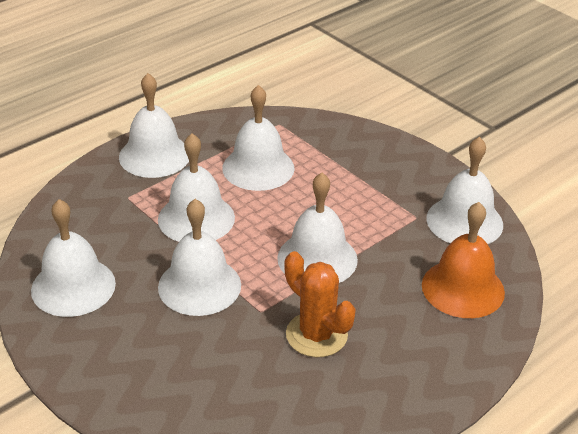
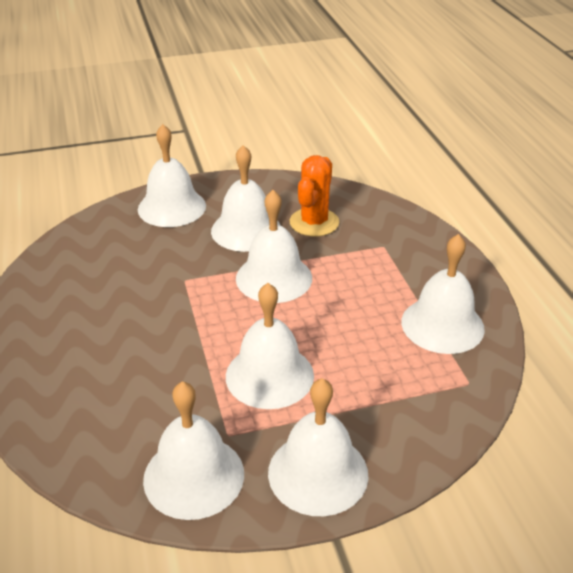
orange bell: [422,202,505,318] = 1 -> none = 0

